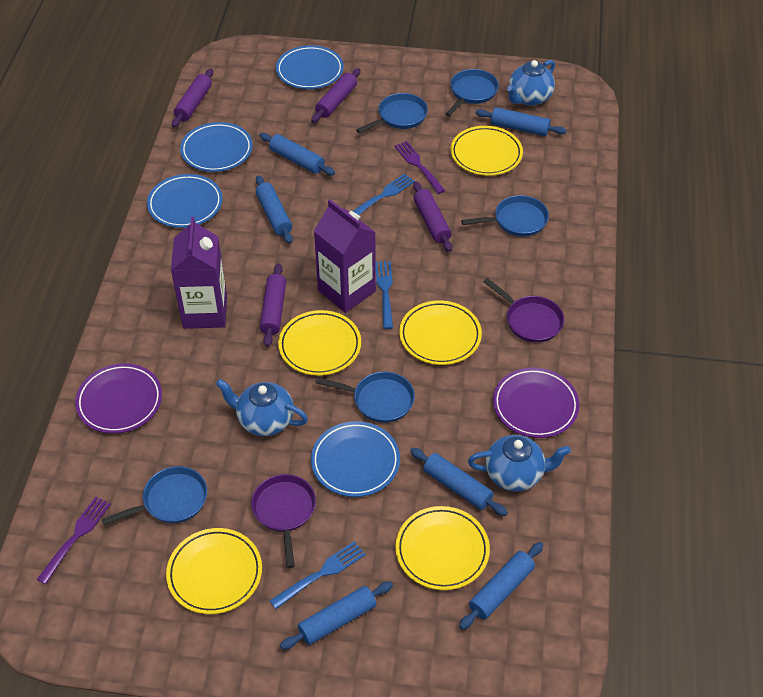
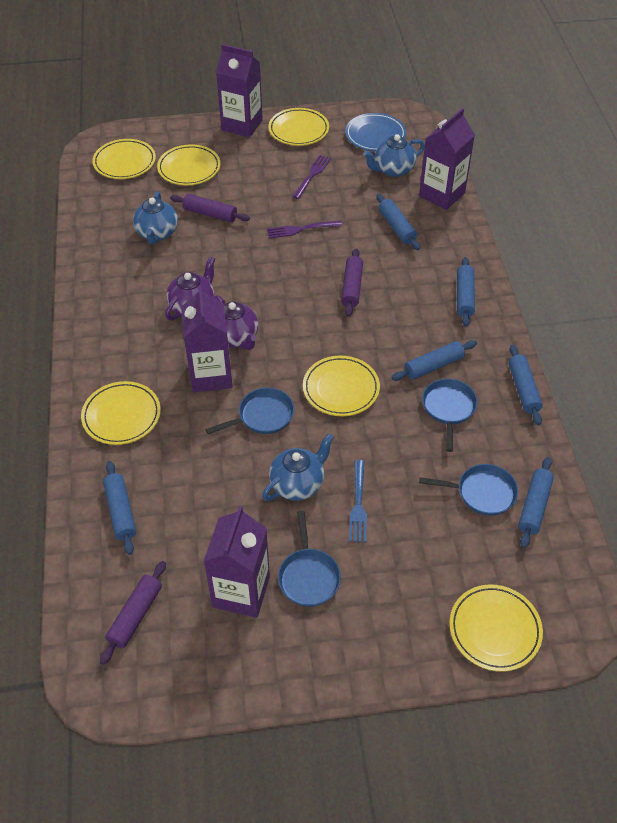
blue fork: [270,541,366,609] [353,174,415,215] [375,261,393,329] = 3 -> [349,460,367,542] = 1
blue pan: [102,466,207,525] [315,372,415,423] [356,93,428,133] [446,69,499,116] [461,195,549,237] = 5 -> [206,388,294,434] [278,511,341,607] [419,464,518,516] [422,379,478,452] = 4
blue plate: [147,174,223,228] [180,122,253,172] [276,45,344,89] [311,421,400,497] = 4 -> [345,113,406,151] = 1
purple carton: [171,217,227,329] [314,199,376,313] = 2 -> [181,285,233,392] [204,506,270,618] [216,44,263,138] [419,108,475,210] = 4
purple pan: [251,474,316,568] [483,278,564,343] = 2 -> none = 0
purple plate: [75,363,162,434] [493,367,580,438] = 2 -> none = 0
purple rolling pin: [172,68,213,128] [260,264,286,347] [311,68,361,123] [413,181,452,252] = 4 -> [100,561,166,665] [170,194,250,222] [341,248,363,317] = 3
purple teapot: none = 0 -> [166,256,215,321] [214,295,258,350] = 2
yellow plate: [166,528,262,614] [278,310,361,376] [395,506,490,590] [399,301,482,365] [451,126,523,176] = 5 -> [81,381,161,445] [92,139,156,179] [157,144,221,186] [269,108,329,146] [303,356,380,416] [449,585,543,672] = 6

